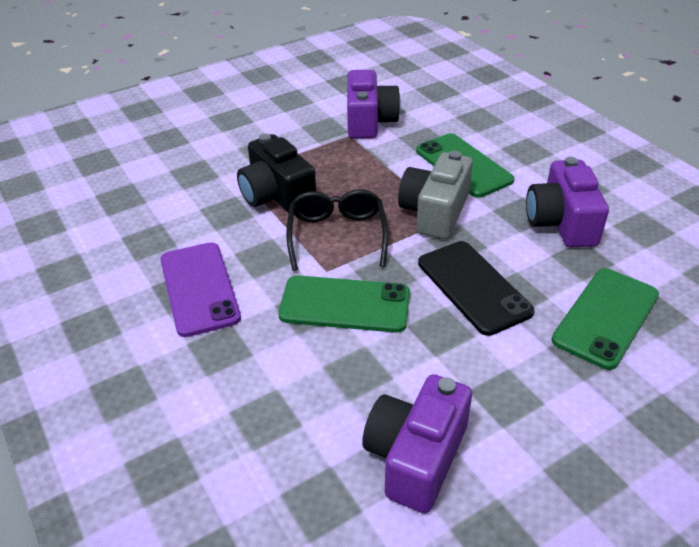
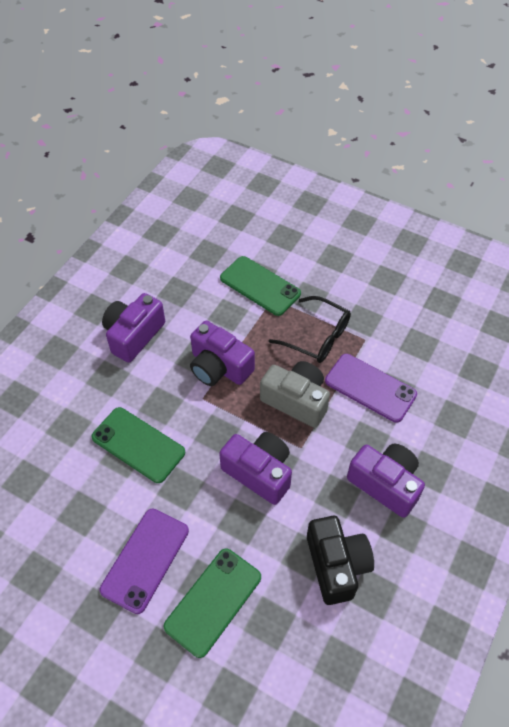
black phone: [418,241,535,336] = 1 -> none = 0
purple camera: [347,70,401,139] [362,374,472,513] [526,157,609,248] = 3 -> [102,293,165,363] [190,321,255,386] [219,432,292,505] [347,444,425,518] = 4
purple phone: [160,242,241,337] = 1 -> [100,509,189,614] [325,354,417,423] = 2

